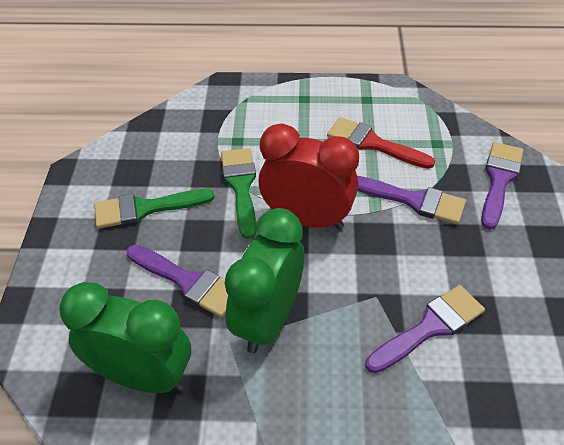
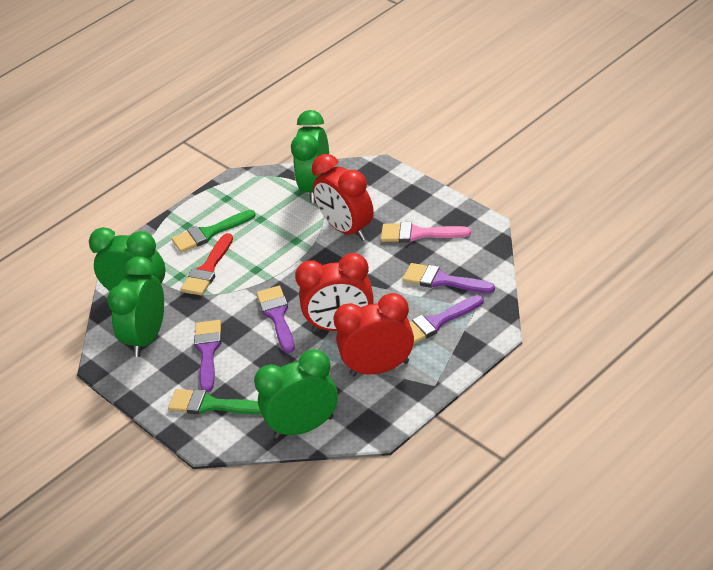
green clock: [59,282,191,393] [225,208,304,354] = 2 -> [89,227,165,291] [107,256,164,357] [254,349,338,439] [291,110,329,203] = 4
pink brush: none = 0 -> [381,222,471,243] = 1
red clock: [259,123,359,229] = 1 -> [295,253,374,332] [312,154,374,241] [333,293,414,376] = 3

